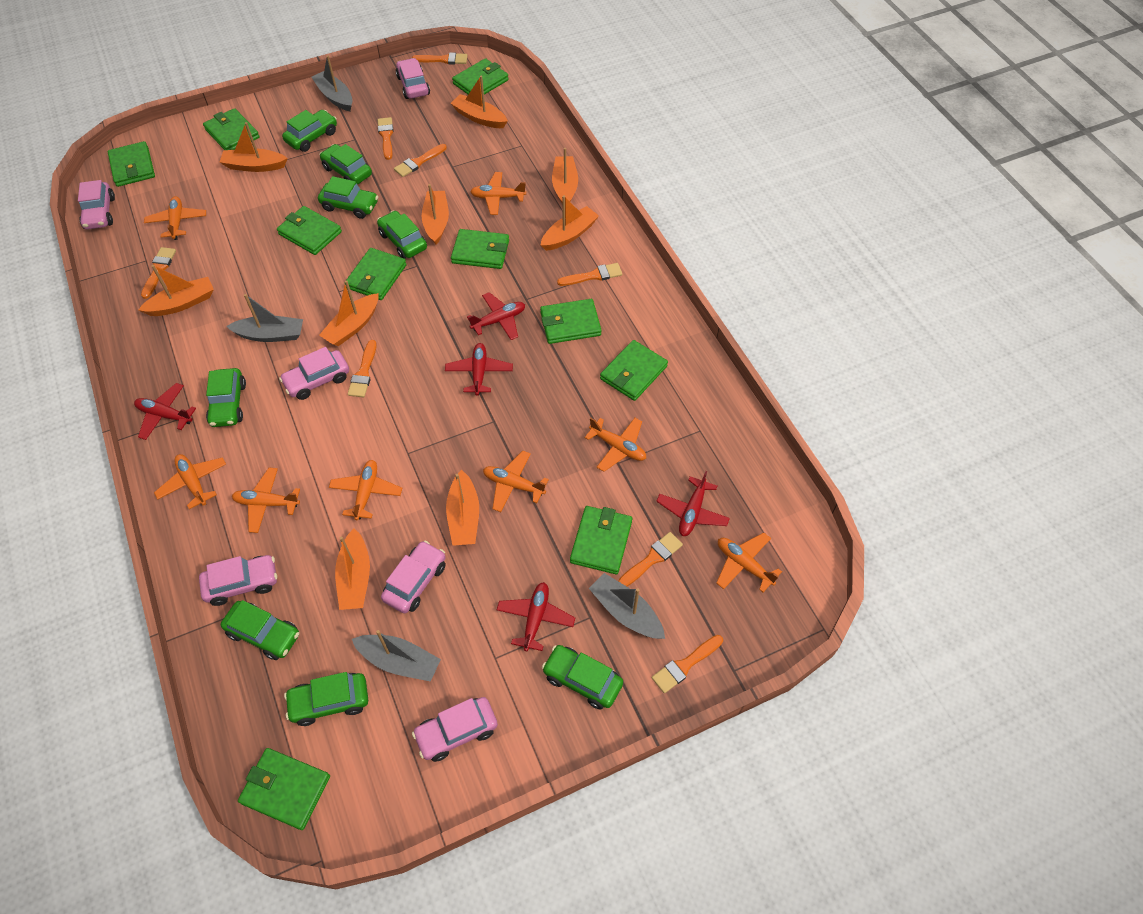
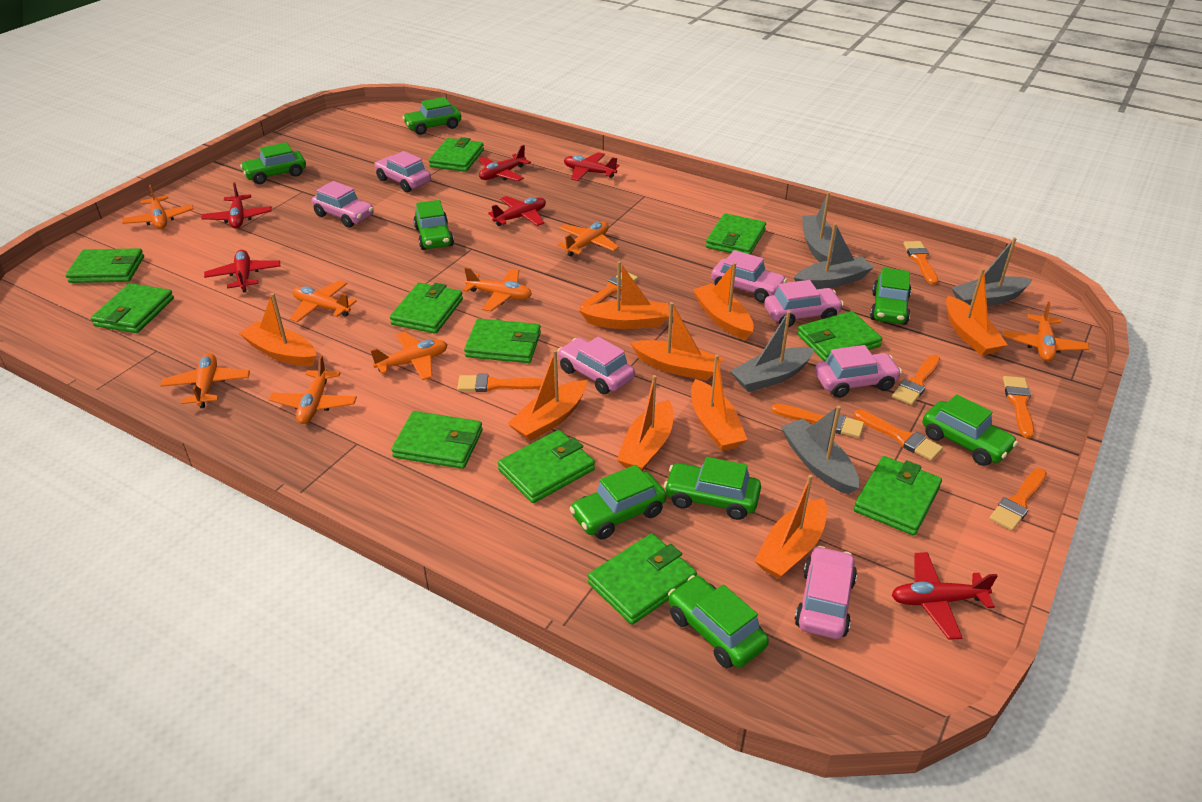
green wallet: [107,141,155,187] [203,108,260,150] [238,748,330,830] [277,206,342,255] [345,248,407,300] [451,229,509,269] [452,58,509,95] [540,299,601,344] [570,506,632,574] [600,340,668,401] = 10 -> [66,248,144,283] [91,283,174,333] [390,283,463,334] [391,411,483,469] [429,137,484,172] [464,319,541,363] [498,430,595,503] [588,533,697,625] [706,213,766,255] [797,311,882,361] [854,456,942,536] = 11
grey boat: [226,294,303,342] [311,56,352,111] [352,630,441,682] [589,573,665,639] = 4 -> [731,311,815,392] [781,406,859,495] [794,223,874,289] [802,192,835,262] [952,238,1032,306] = 5
pink car: [78,180,115,229] [199,555,277,606] [279,347,349,400] [381,541,446,613] [396,58,430,99] [412,697,498,762] = 6 -> [312,181,374,228] [374,151,431,192] [558,337,635,394] [711,250,787,303] [764,280,844,327] [795,546,857,639] [815,345,902,398] = 7
red plane: [134,383,196,440] [445,343,513,396] [467,292,525,340] [497,582,575,651] [656,471,730,536] = 5 -> [201,182,272,229] [204,250,280,292] [479,145,531,181] [488,196,546,226] [564,152,620,181] [892,552,997,640] = 6

